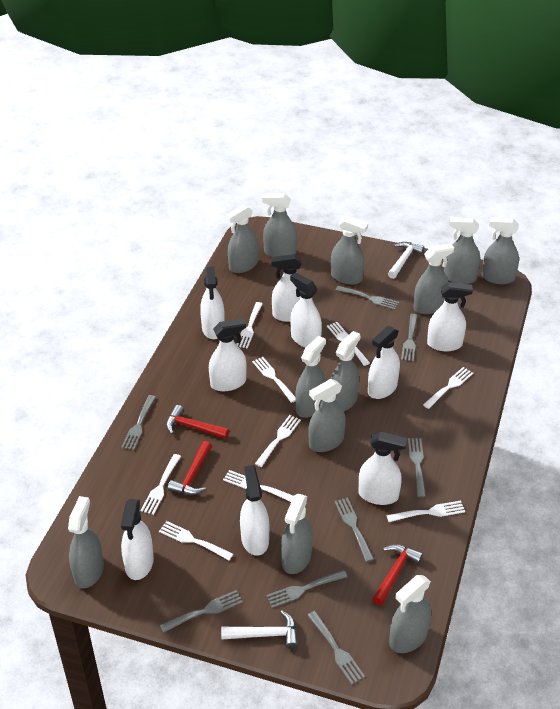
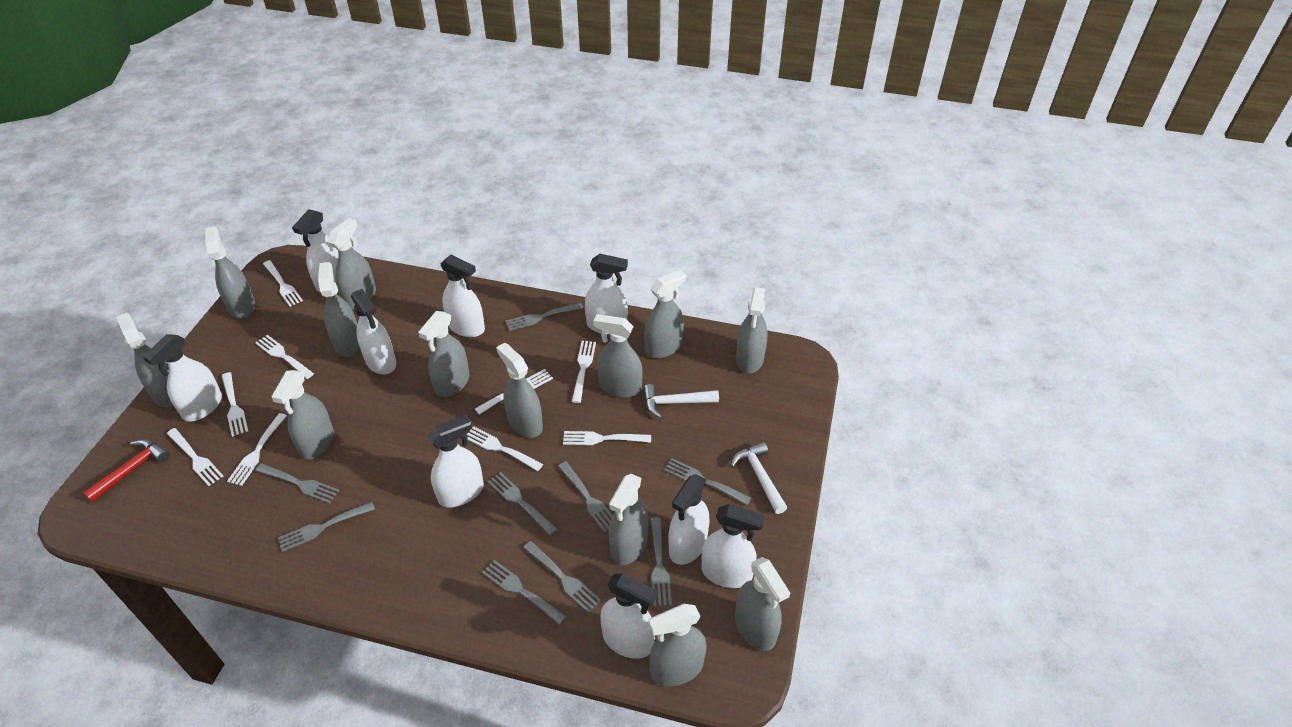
grey fork: [121,395,156,450] [160,590,243,633] [266,570,347,608] [307,611,365,684] [334,498,374,562] [336,286,399,310] [401,314,418,362] [408,438,426,497] = 8 -> [255,463,339,503] [278,502,375,552] [482,560,567,625] [488,472,557,536] [506,303,583,331] [523,541,601,613] [558,461,612,533] [651,517,672,606] [664,458,751,505] = 9
grey spray bottle: [68,496,104,588] [226,205,258,273] [262,193,297,257] [281,494,313,574] [296,336,326,418] [308,379,346,452] [331,216,368,285] [331,331,361,411] [389,575,431,653] [413,243,454,314] [444,217,480,284] [482,217,519,284] = 12 -> [116,313,173,408] [205,226,255,319] [271,370,334,460] [318,262,360,357] [328,218,376,309] [418,311,470,397] [496,343,543,438] [593,314,643,398] [609,474,649,565] [644,270,686,358] [648,604,706,686] [735,557,790,651] [736,287,768,374] = 13
red hammer: [166,405,229,439] [168,441,212,495] [372,544,423,605] = 3 -> [83,439,169,502] = 1

